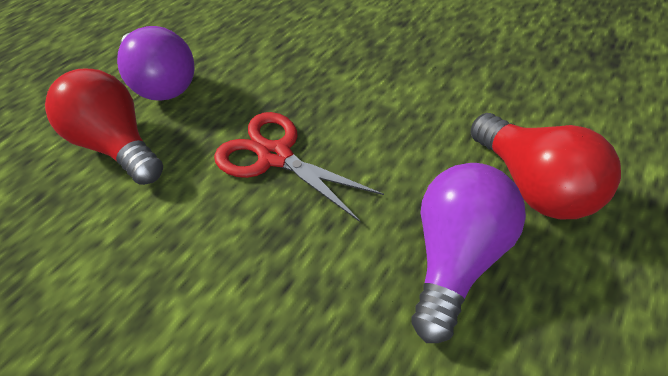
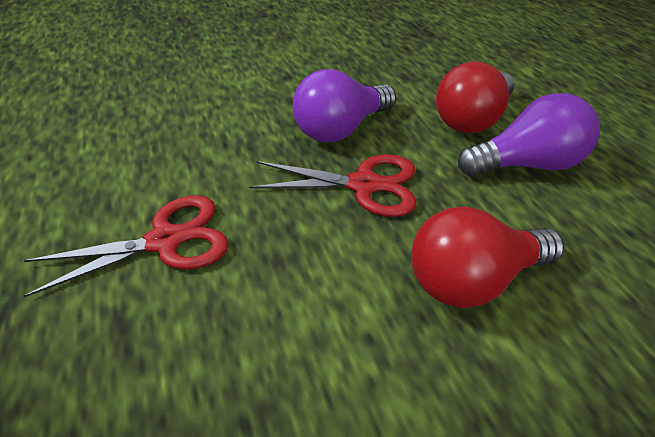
red scissors: [214,112,384,222] = 1 -> [23,195,229,297] [249,154,416,217] = 2

